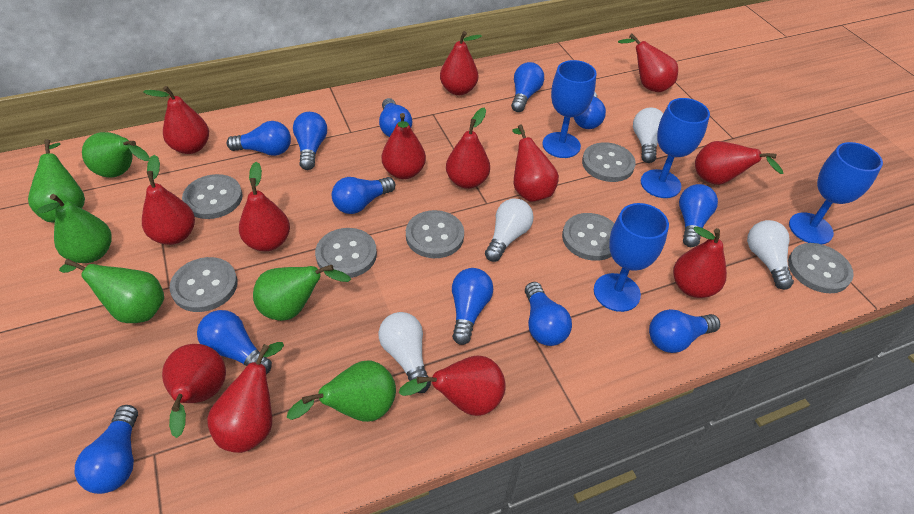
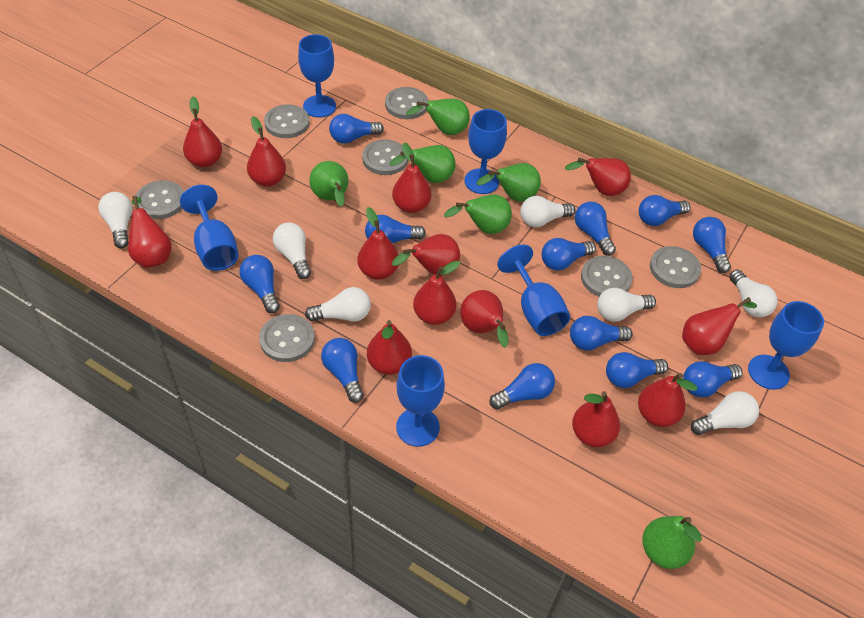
blue goblet: [542,60,597,158] [594,203,669,312] [641,98,710,198] [789,142,883,244] = 4 -> [180,185,239,271] [298,34,336,118] [396,355,445,447] [464,109,507,194] [497,245,570,336] [748,301,824,390] = 6
white light bulb: [379,312,431,393] [485,199,534,262] [633,108,663,163] [747,220,794,290] = 4 -> [98,192,133,249] [273,223,311,279] [305,287,371,322] [520,196,576,227] [597,288,656,322] [691,391,759,435] [729,269,778,317] = 7

